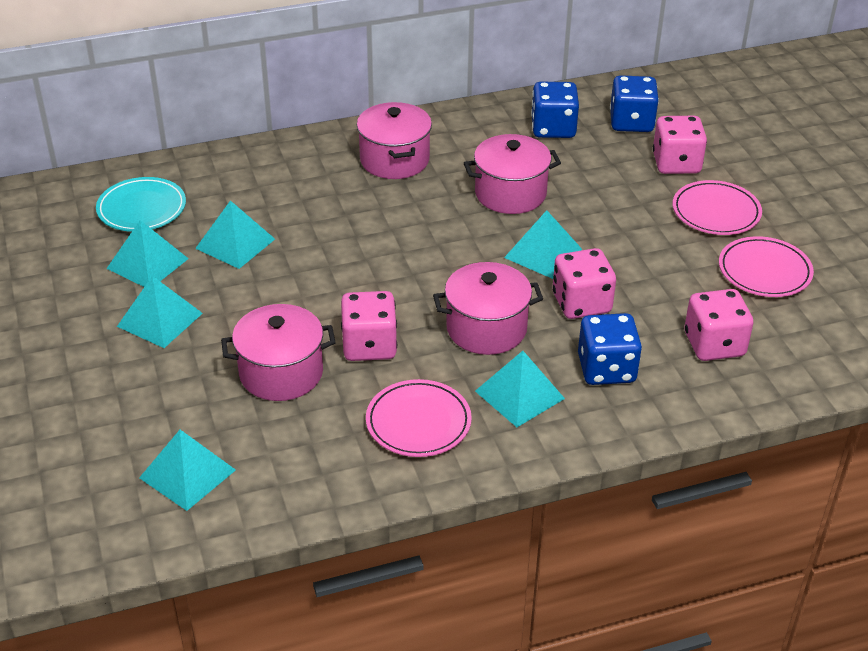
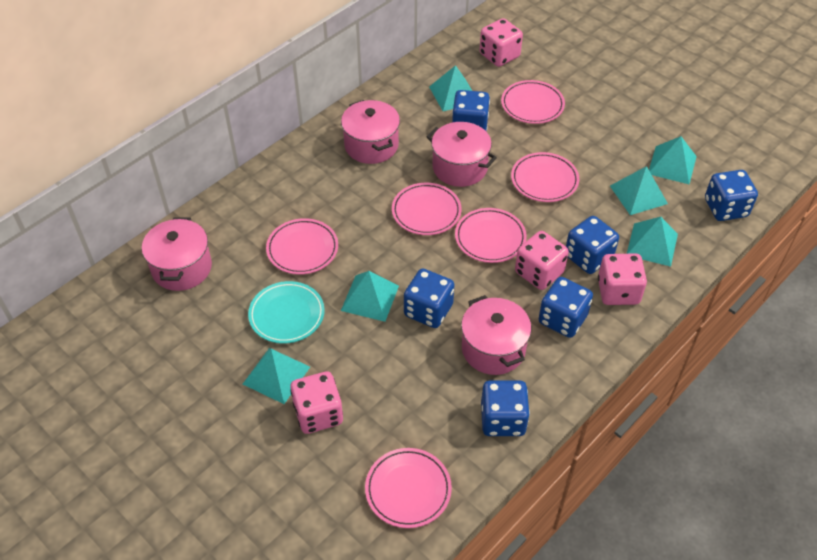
blue dice: [531,82,579,138] [578,313,642,385] [610,75,659,132] = 3 -> [404,268,454,328] [452,90,490,131] [481,380,530,436] [539,277,593,338] [566,216,619,274] [705,170,758,221] = 6
pink plate: [366,379,472,457] [673,180,762,235] [719,236,814,297] = 3 -> [266,218,338,275] [365,448,452,528] [392,183,462,235] [455,208,527,263] [501,80,565,124] [511,152,579,202] = 6

